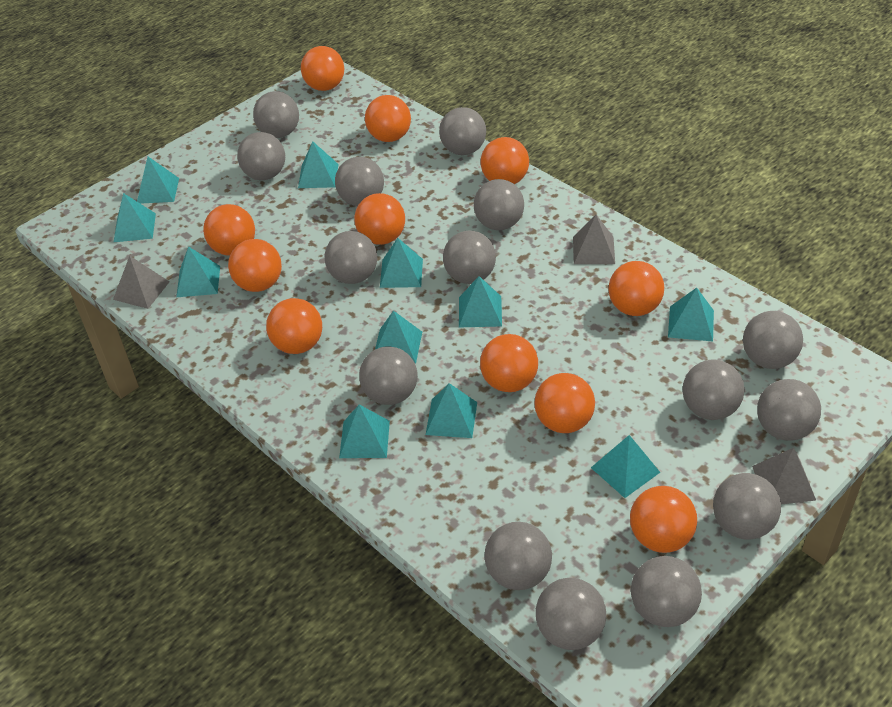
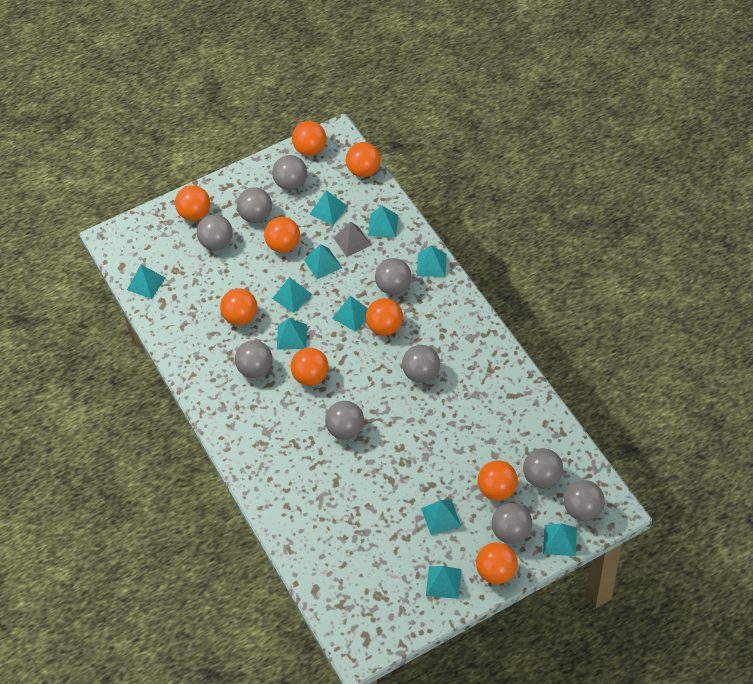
grey ball: [237,132,285,180] [253,91,299,138] [324,231,377,284] [335,157,384,206] [359,347,418,405] [439,107,486,155] [443,231,496,284] [474,179,524,230] [485,522,552,590] [536,578,606,650] [631,556,702,627] [683,360,745,420] [713,473,781,539] [743,311,803,369] [757,379,821,441] = 15 -> [197,214,233,250] [235,340,273,378] [237,187,272,223] [272,155,307,190] [325,401,364,440] [375,258,412,295] [402,345,440,383] [491,503,532,544] [523,448,563,488] [564,480,605,521] = 10
grey pyramid: [113,256,170,309] [573,215,615,264] [752,448,816,504] = 3 -> [333,221,371,257] = 1
orange ball: [203,204,255,256] [228,239,282,292] [266,298,322,354] [301,46,345,91] [354,193,405,245] [365,95,411,142] [480,137,529,184] [480,334,538,392] [534,373,595,433] [608,261,664,316] [630,486,697,553] = 11 -> [175,185,210,221] [220,288,257,325] [264,217,300,253] [291,348,329,386] [292,121,326,156] [346,142,381,177] [366,298,403,336] [476,542,518,584] [478,461,518,501] = 9

